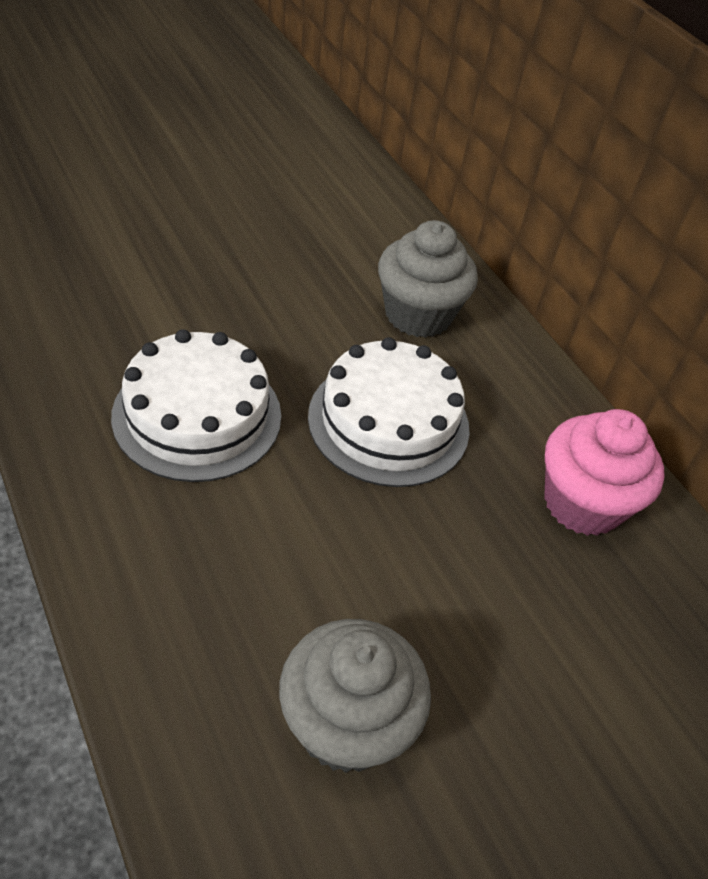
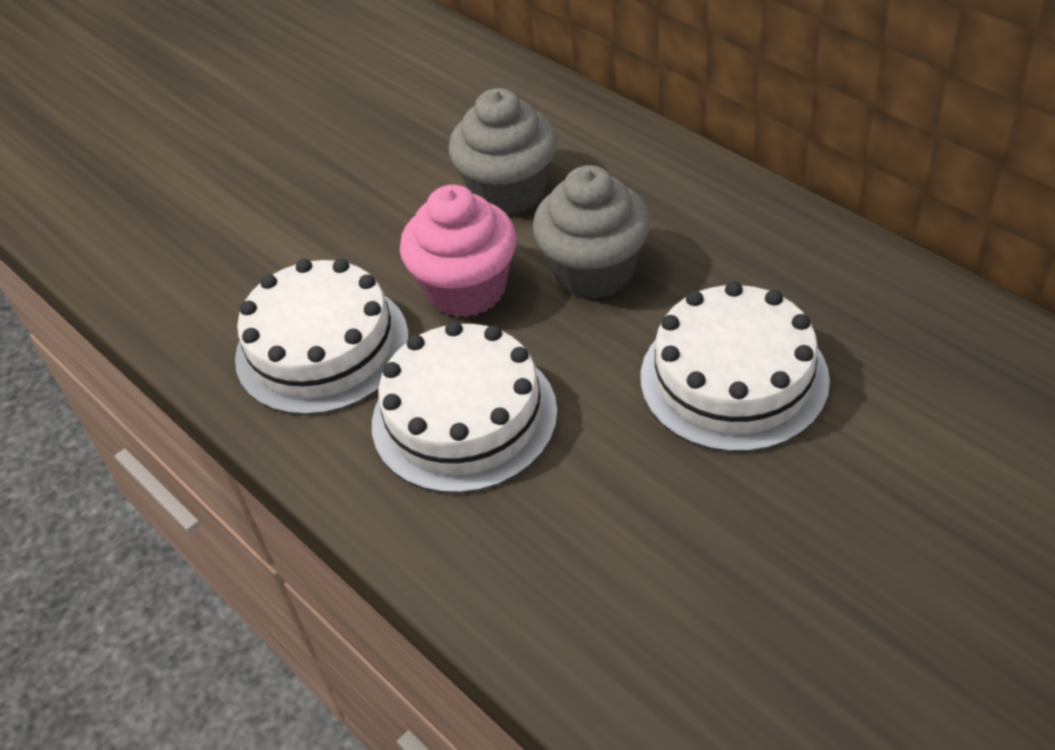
white cake: [111,329,281,482] [308,337,470,487] = 2 -> [235,259,409,415] [372,321,557,494] [641,281,830,452] = 3

